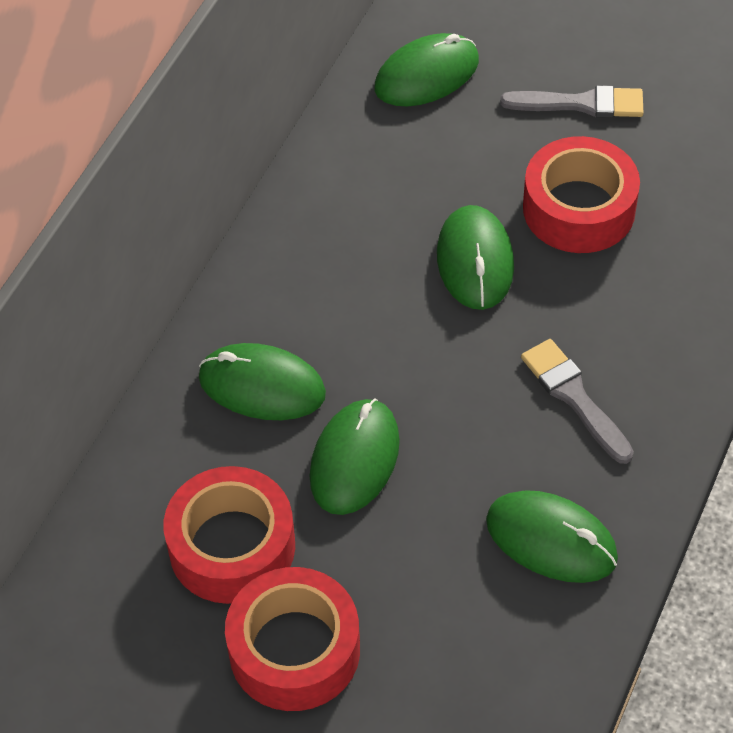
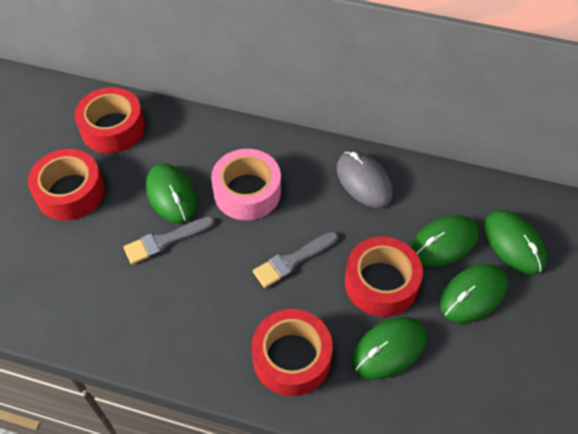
grey mouse: none = 0 -> [337,151,393,208] = 1
pink tape: none = 0 -> [211,149,281,220] = 1
red tape: [164,466,295,604] [225,567,360,711] [523,136,640,253] = 3 -> [28,149,105,221] [75,87,145,153] [252,309,333,396] [345,237,423,317] = 4

